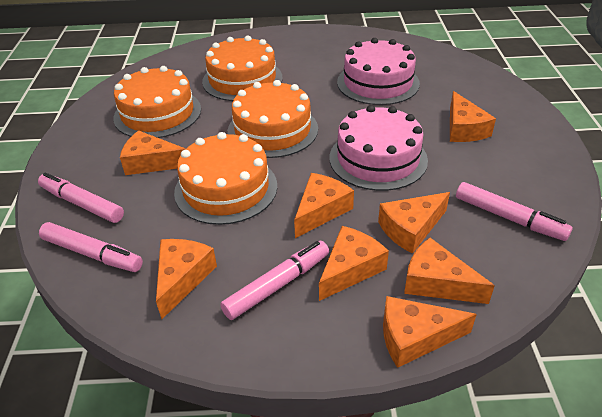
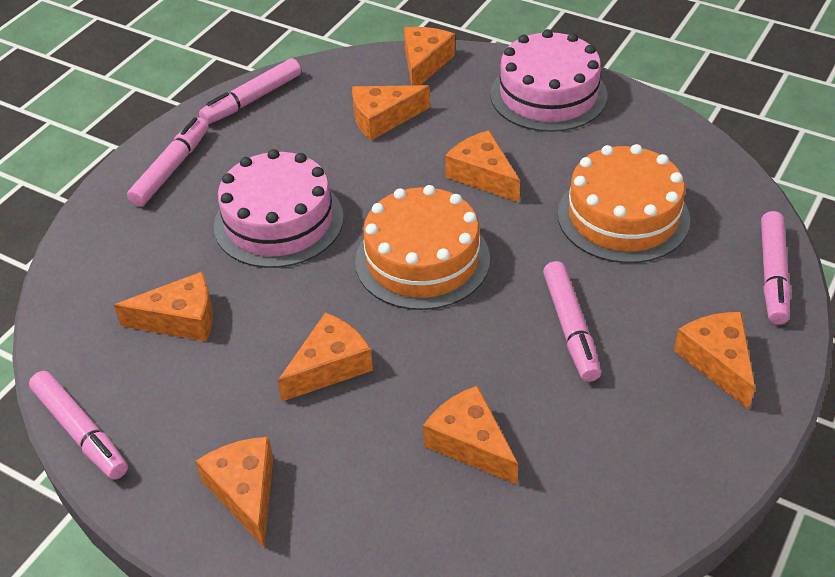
orange cake: [113,66,201,138] [174,132,277,225] [202,36,283,101] [227,80,318,158] = 4 -> [355,185,490,310] [558,144,690,263] = 2
pink marker: [38,173,124,223] [39,222,143,272] [220,241,329,320] [456,182,573,241] = 4 -> [29,371,128,480] [127,117,209,207] [199,58,301,124] [543,261,601,382] [761,211,790,324] = 5

